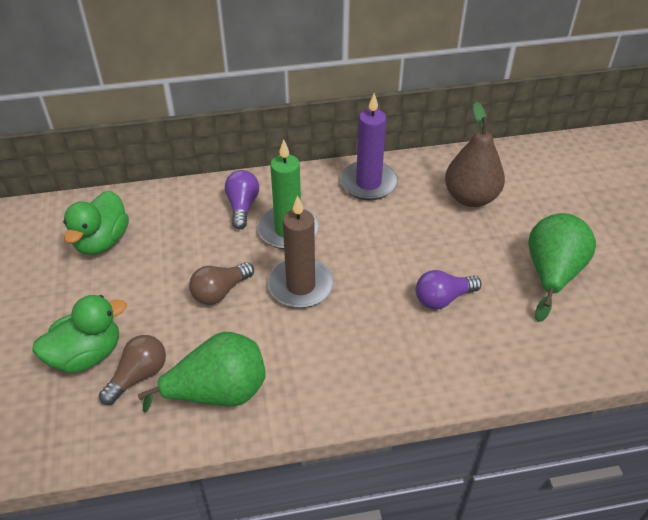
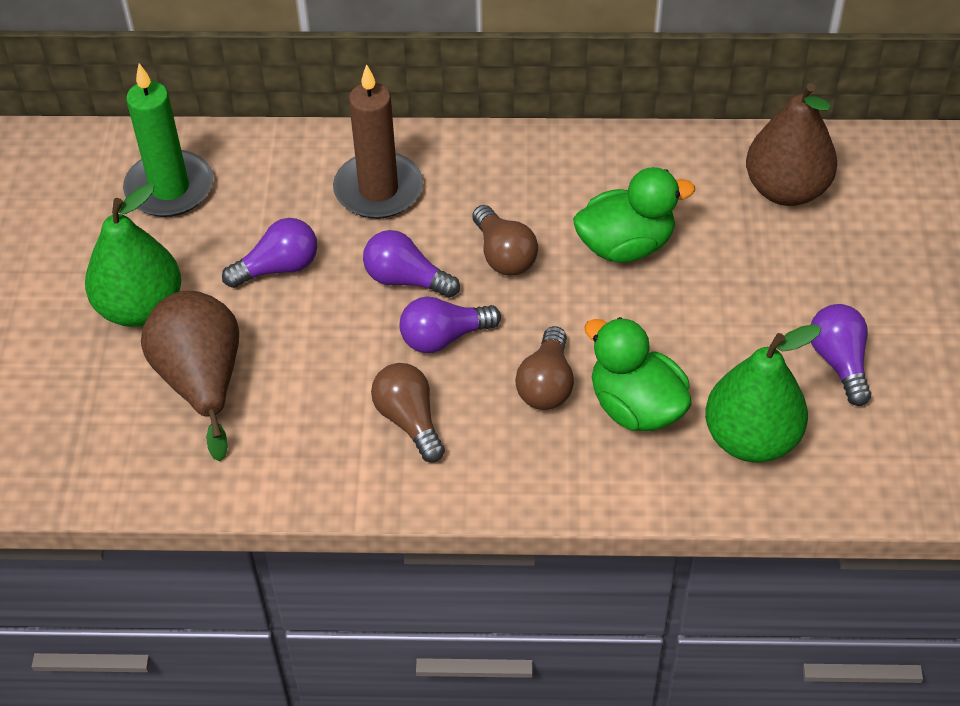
brown light bulb: [99,335,166,405] [189,262,254,305] = 2 -> [371,363,445,462] [472,205,538,276] [515,326,574,410] = 3
brown pear: [445,102,505,207] = 1 -> [141,291,239,461] [746,83,837,206] = 2
purple candle: [340,93,398,200] = 1 -> none = 0
purple light bulb: [225,170,259,230] [416,270,481,309] = 2 -> [222,218,318,288] [363,230,460,298] [399,296,501,353] [811,304,871,406] = 4

